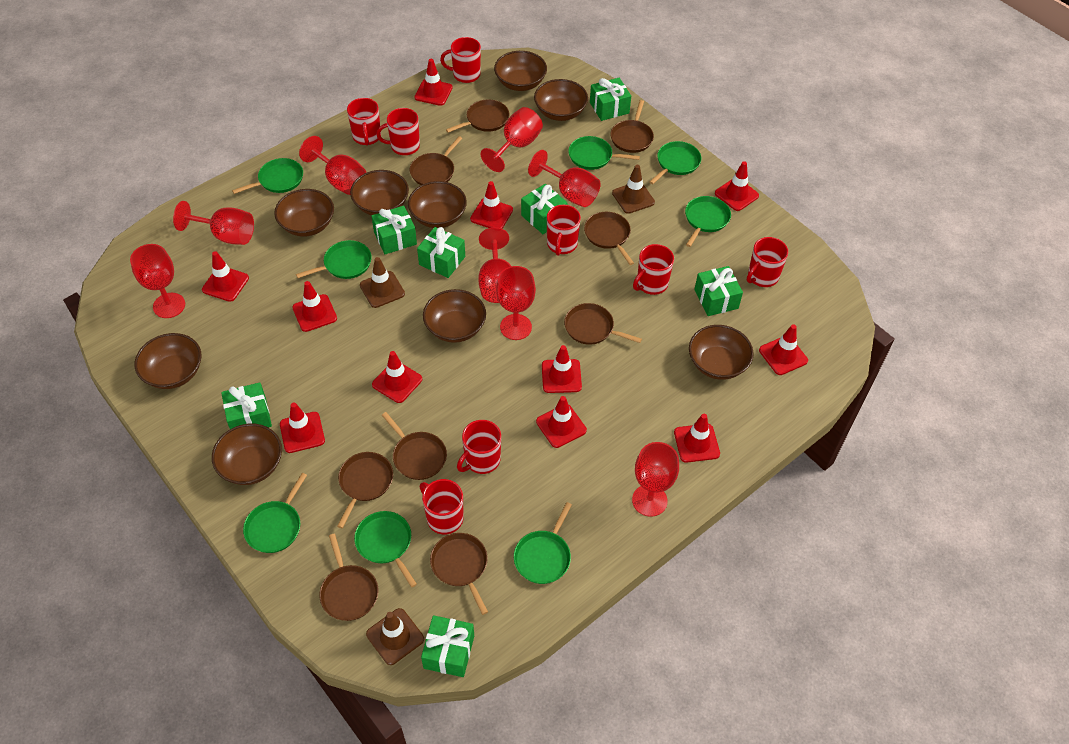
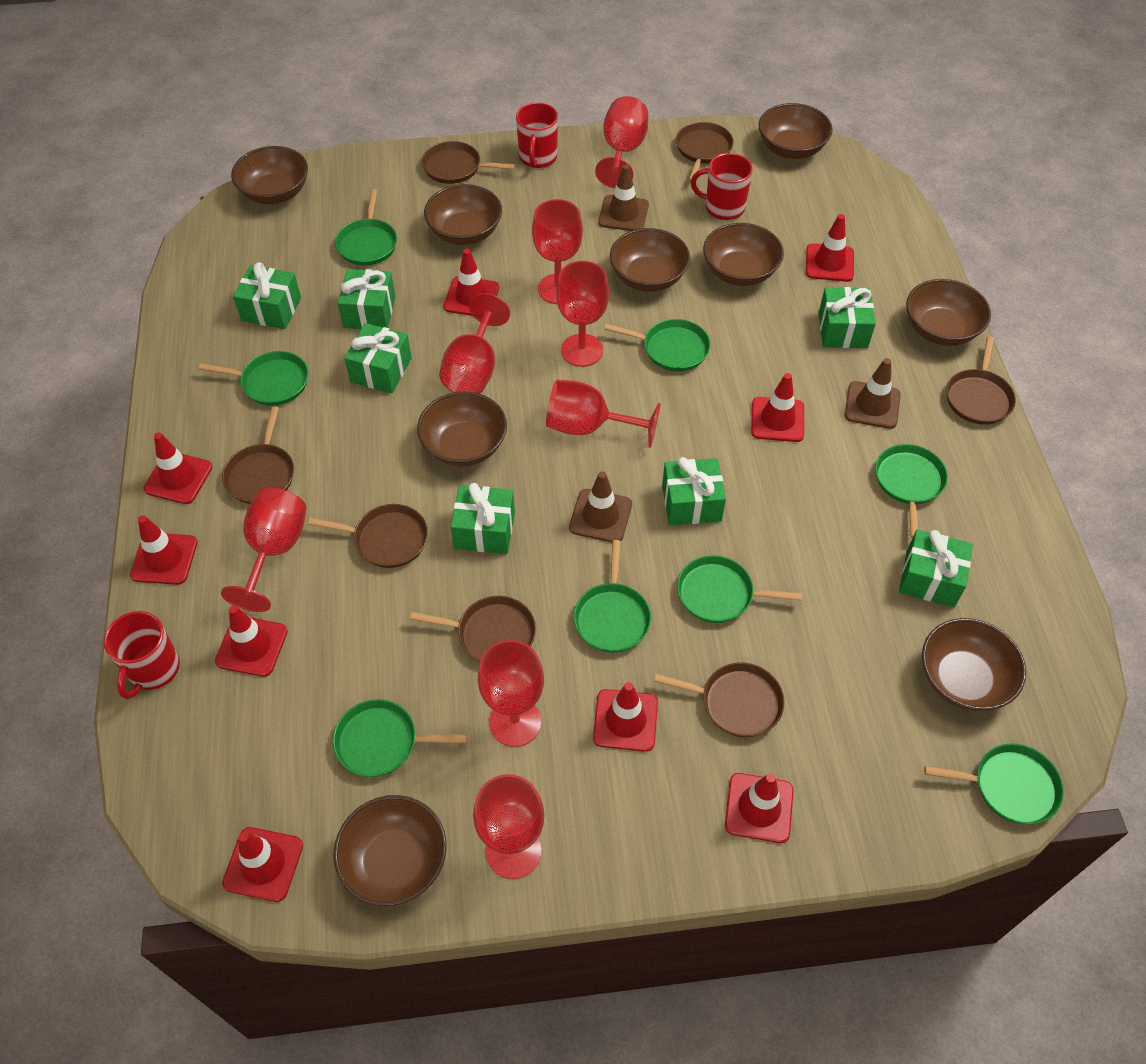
brown pan: [320,534,378,621] [337,452,393,528] [382,412,447,480] [410,136,462,185] [430,533,488,615] [446,100,509,133] [564,303,642,345] [584,212,634,265] [610,100,654,153] = 9 -> [222,406,294,504] [308,504,428,568] [410,596,536,662] [422,141,516,184] [654,662,785,737] [676,122,734,181] [946,336,1016,425] = 7
red mug: [347,98,381,145] [376,108,420,155] [420,479,464,534] [440,37,481,83] [457,420,501,474] [547,205,581,256] [633,244,674,295] [747,237,788,287] = 8 -> [104,611,180,699] [516,103,558,168] [691,153,753,220] = 3
red traffic cone: [202,251,249,302] [280,402,325,453] [292,281,337,332] [372,351,422,403] [414,59,453,106] [470,181,513,229] [536,396,587,448] [542,345,582,393] [674,414,720,463] [715,161,759,211] [759,324,808,375] = 11 -> [130,515,198,585] [143,433,212,504] [215,605,288,677] [222,827,303,902] [443,249,499,316] [593,682,658,752] [725,773,794,843] [751,373,804,442] [806,214,854,282] = 9

